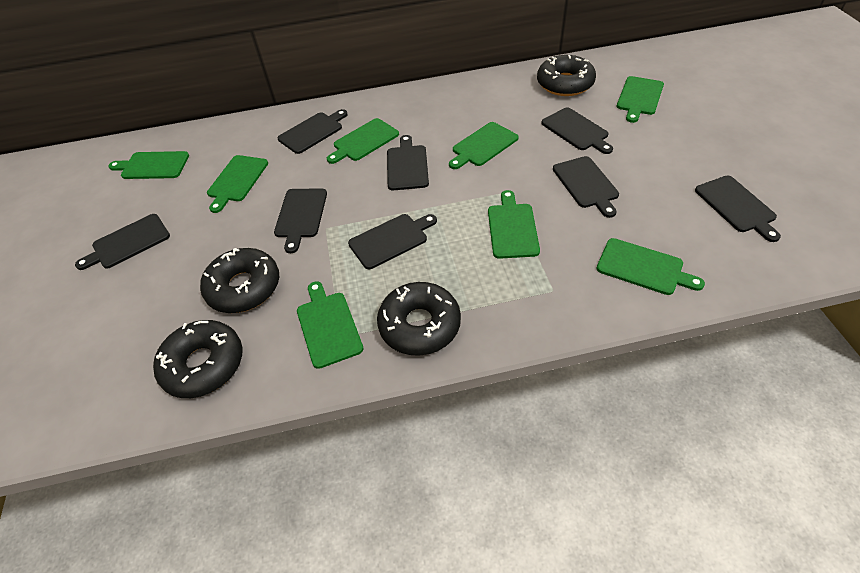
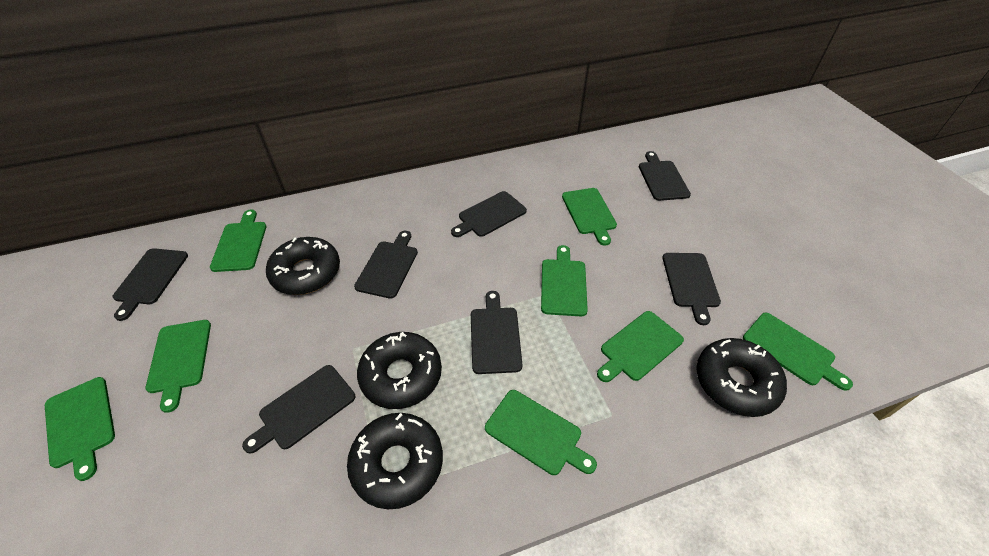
black cutting board: [75,214,170,270] [274,188,327,253] [278,109,348,154] [348,214,437,269] [387,135,429,190] [541,107,613,154] [553,156,619,218] [695,176,781,242] = 8 -> [112,248,188,321] [242,365,355,454] [354,231,418,299] [451,191,527,237] [471,291,522,374] [639,151,691,201] [663,253,721,325] = 7

